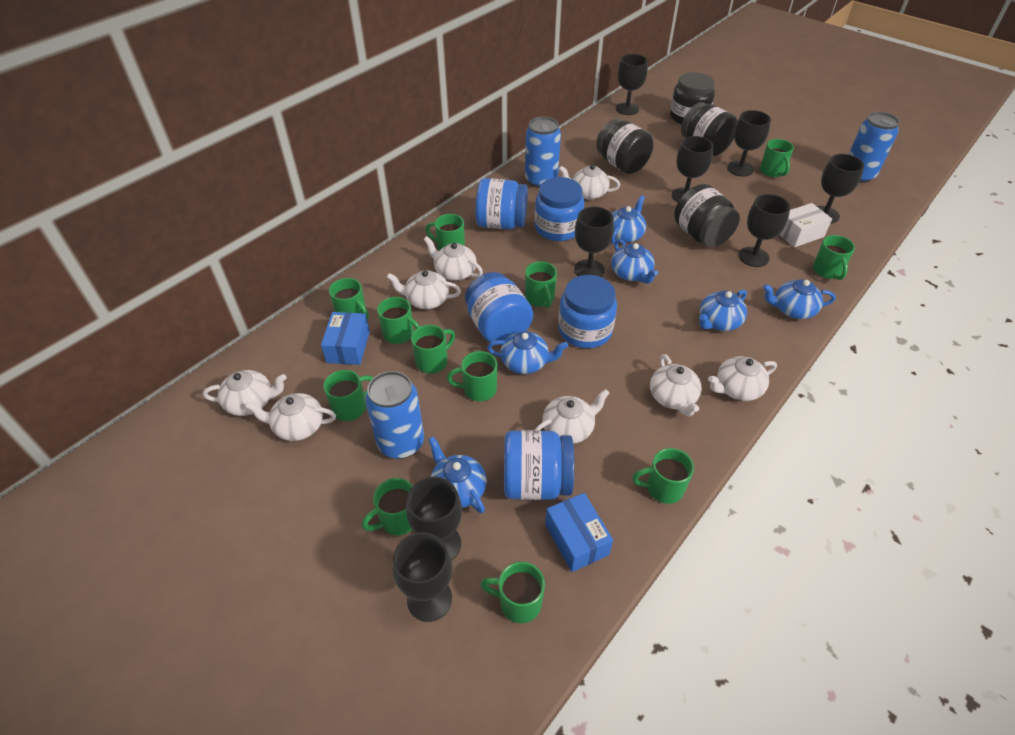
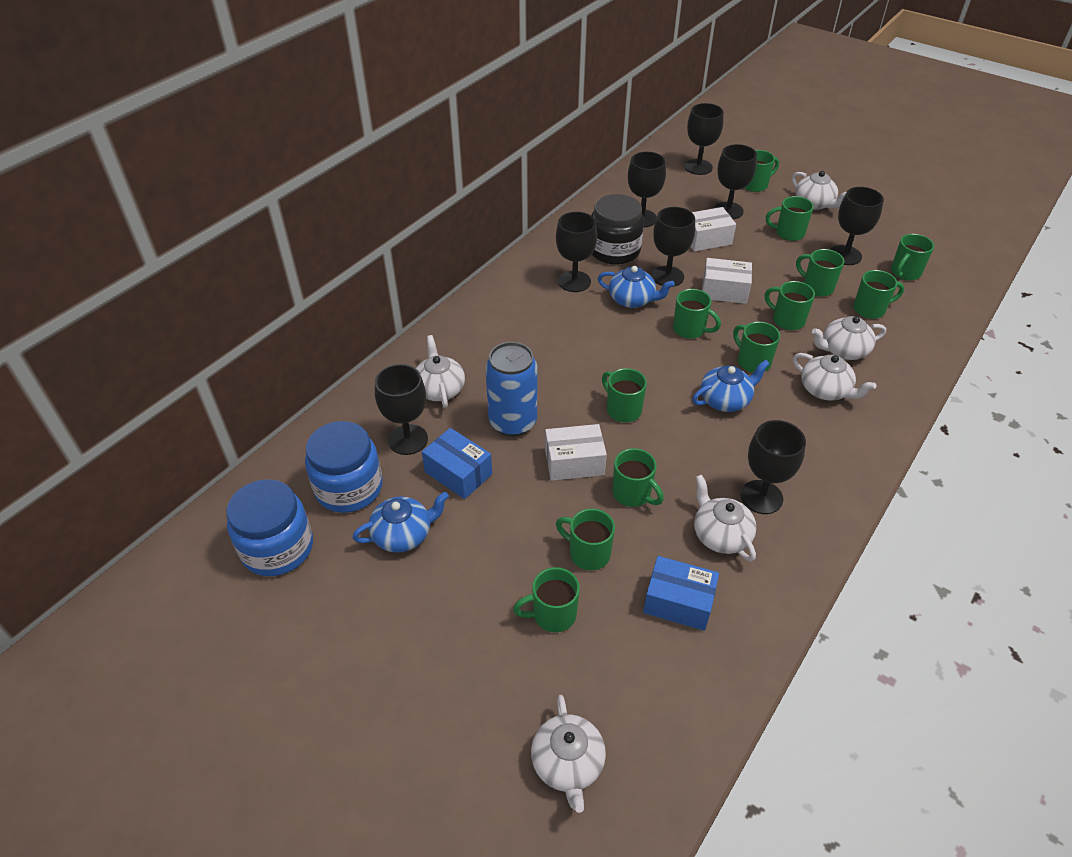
black jar: [596,119,653,174] [670,72,715,125] [674,184,740,247] [681,102,738,156] = 4 -> [591,194,644,265] = 1
blue can: [365,371,424,459] [525,117,561,188] [849,112,900,183] = 3 -> [485,342,537,437] = 1
blue jar: [465,272,533,343] [475,178,528,229] [504,430,574,500] [535,177,584,241] [558,275,617,348] = 5 -> [226,479,313,576] [305,421,383,513] = 2
blue teapot: [428,436,487,513] [487,331,568,374] [611,195,646,244] [611,239,658,284] [699,290,747,331] [763,279,836,319] = 6 -> [353,492,449,553] [598,266,675,308] [692,360,770,412] = 3
white box: [779,203,832,247] = 1 -> [545,424,607,481] [691,207,736,252] [702,258,752,304] = 3
white teapot: [203,370,287,416] [245,393,336,441] [387,270,461,309] [423,236,483,281] [535,389,610,444] [559,164,620,200] [650,354,702,417] [708,356,777,401] = 8 -> [416,335,465,408] [531,695,606,813] [694,475,757,562] [792,171,846,210] [793,353,876,401] [812,316,886,360] = 6

